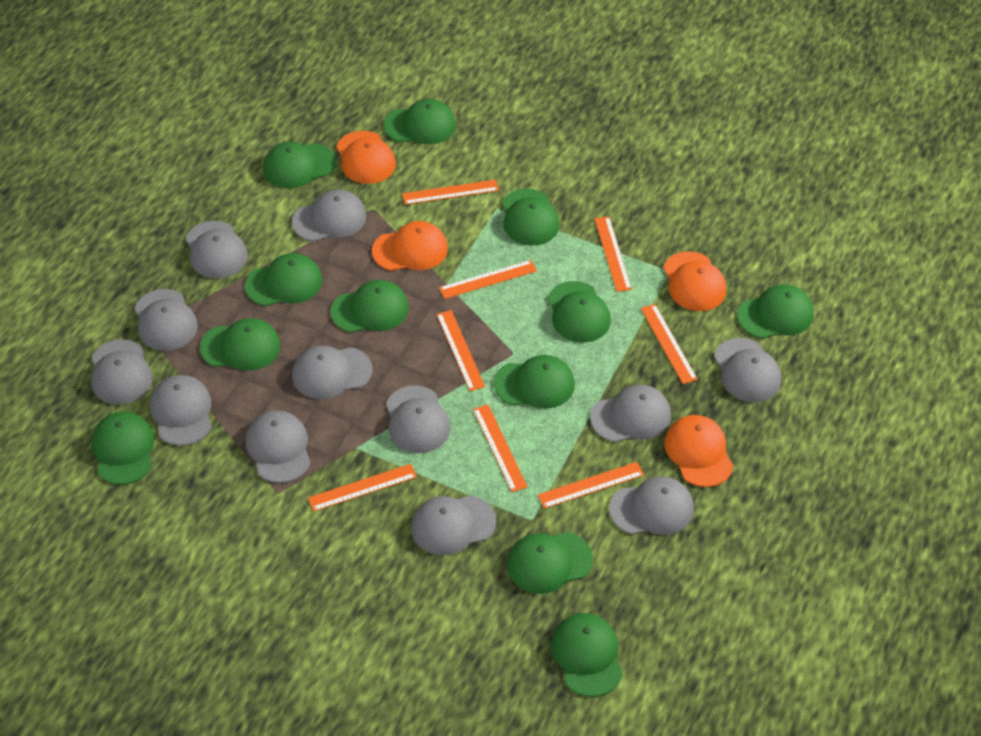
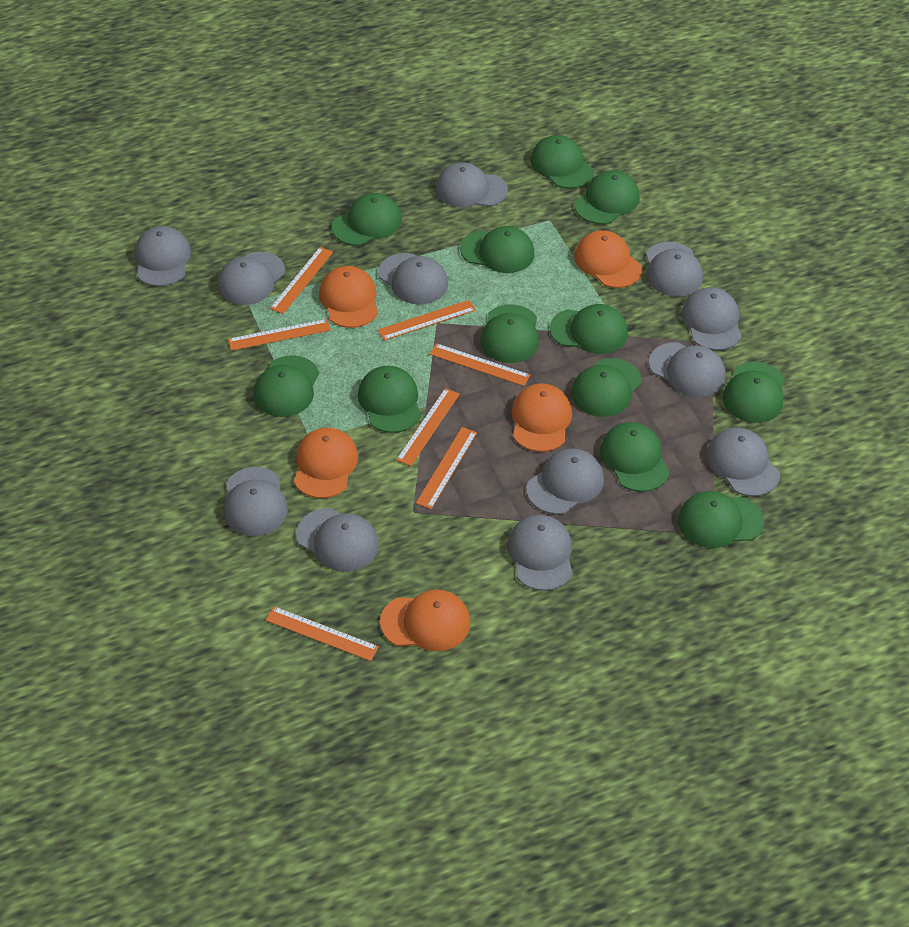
orange cap: [336,131,396,184] [372,221,448,271] [663,251,726,311] [664,415,734,487] = 4 -> [294,428,358,498] [319,266,378,328] [380,590,471,651] [511,384,572,452] [574,230,642,288] = 5
orange ruler: [308,464,417,511] [402,180,499,205] [436,310,485,391] [439,260,537,299] [473,405,528,492] [538,462,644,509] [595,217,632,292] [641,304,698,384] = 8 -> [228,319,331,351] [266,606,379,661] [270,247,333,314] [378,300,476,341] [396,388,460,466] [416,427,477,509] [430,343,530,386] = 7

